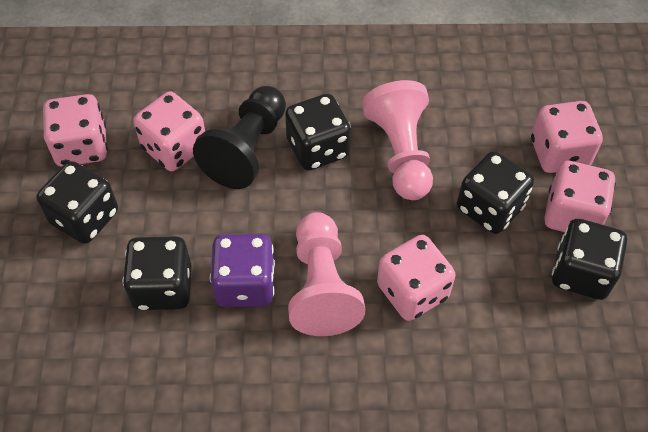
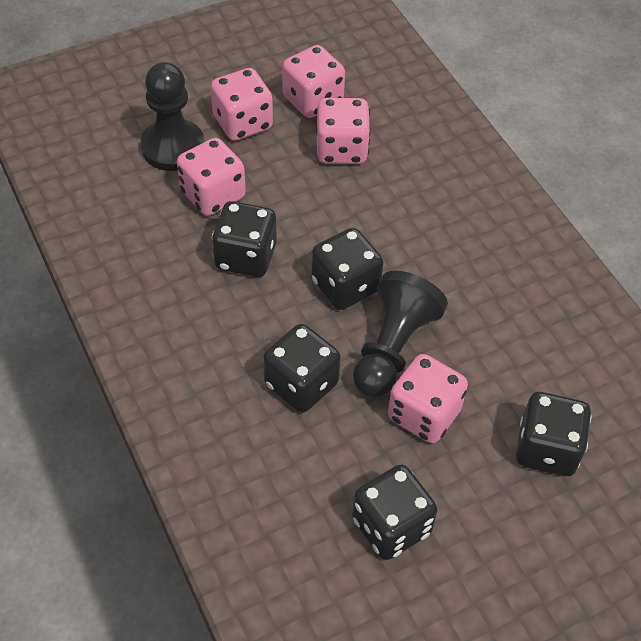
black pawn: [193,86,286,189] = 1 -> [141,62,205,171] [353,271,448,397] = 2
pink pawn: [288,212,365,336] [362,80,433,200] = 2 -> none = 0
purple dice: [210,234,275,307] = 1 -> none = 0

